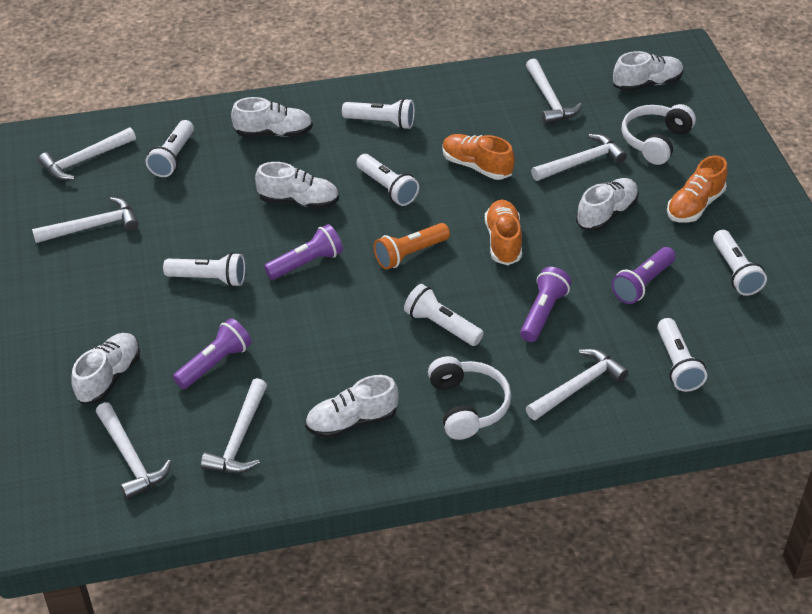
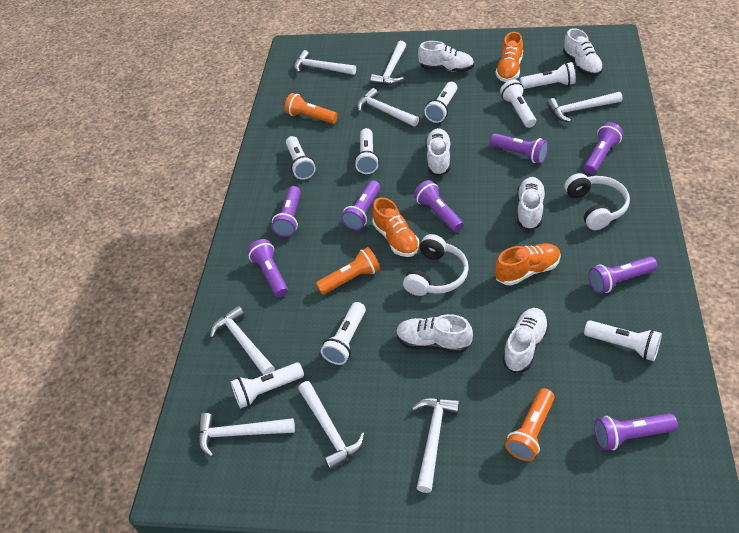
orange flashlight: [374,223,450,270] = 1 -> [285,93,338,124] [316,247,380,295] [505,388,555,461] = 3
purple flashlight: [173,318,251,389] [264,224,343,280] [520,267,572,342] [611,247,676,304] = 4 -> [247,239,288,297] [271,186,301,237] [341,180,380,230] [414,180,464,232] [490,133,549,164] [584,122,623,175] [588,257,657,294] [594,413,678,450] = 8
white flashlight: [146,120,194,177] [163,252,245,287] [342,98,415,129] [356,154,419,206] [404,284,484,346] [657,318,707,392] [713,230,767,296] = 7 -> [231,362,304,409] [286,136,316,180] [321,302,366,365] [354,128,379,174] [424,82,457,123] [500,79,536,128] [520,62,576,89] [584,320,662,361] = 8
white hammer: [32,197,139,243] [38,127,136,180] [96,402,172,500] [201,378,267,473] [526,59,582,124] [526,349,629,420] [531,134,627,181] = 7 -> [198,413,295,457] [210,305,275,375] [294,50,356,75] [298,381,365,470] [357,88,419,127] [370,41,406,85] [411,398,460,493] [547,92,622,122] = 8

